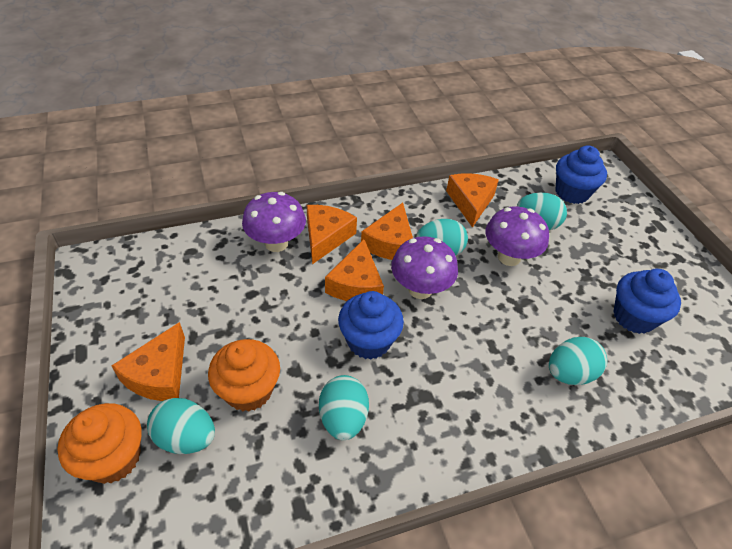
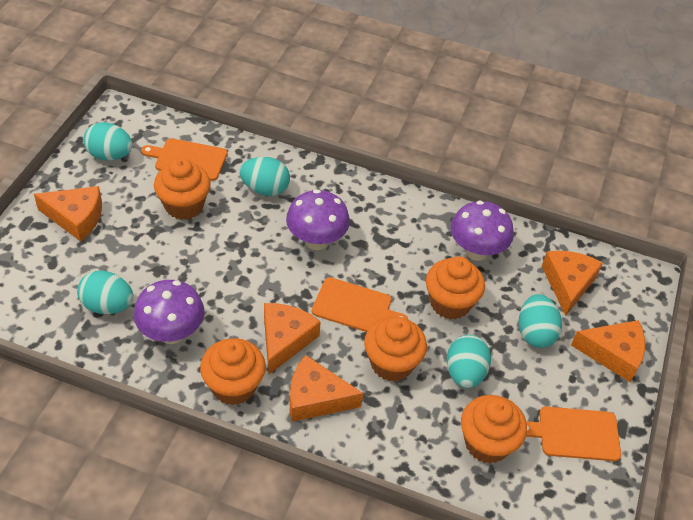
blue cupcake: [338,291,404,359] [556,145,607,204] [613,269,681,334] = 3 -> none = 0
orange cupcake: [57,403,142,484] [208,339,280,412] = 2 -> [154,158,211,220] [200,338,266,405] [364,317,427,381] [426,256,485,320] [461,395,527,463] = 5
orange cutting board: none = 0 -> [141,138,227,181] [312,277,408,332] [526,406,621,461] = 3

